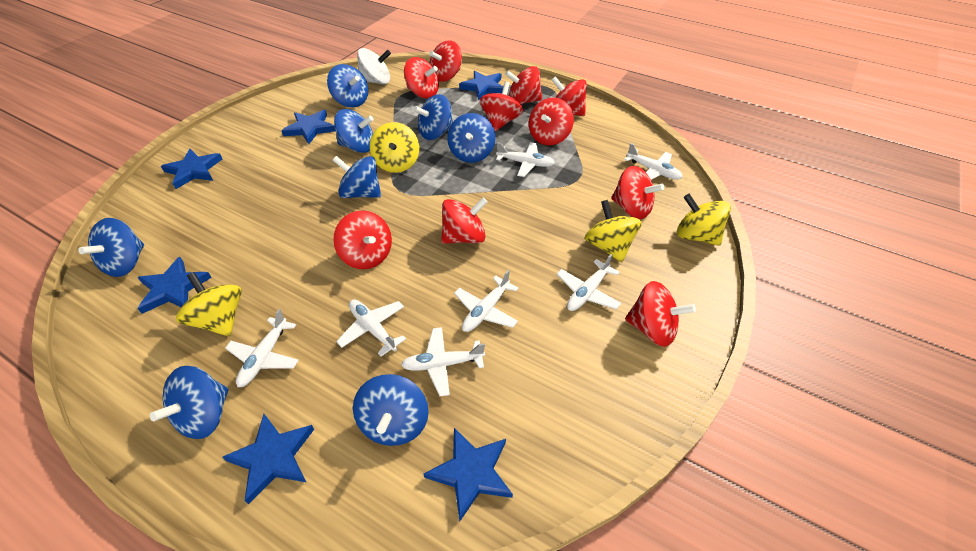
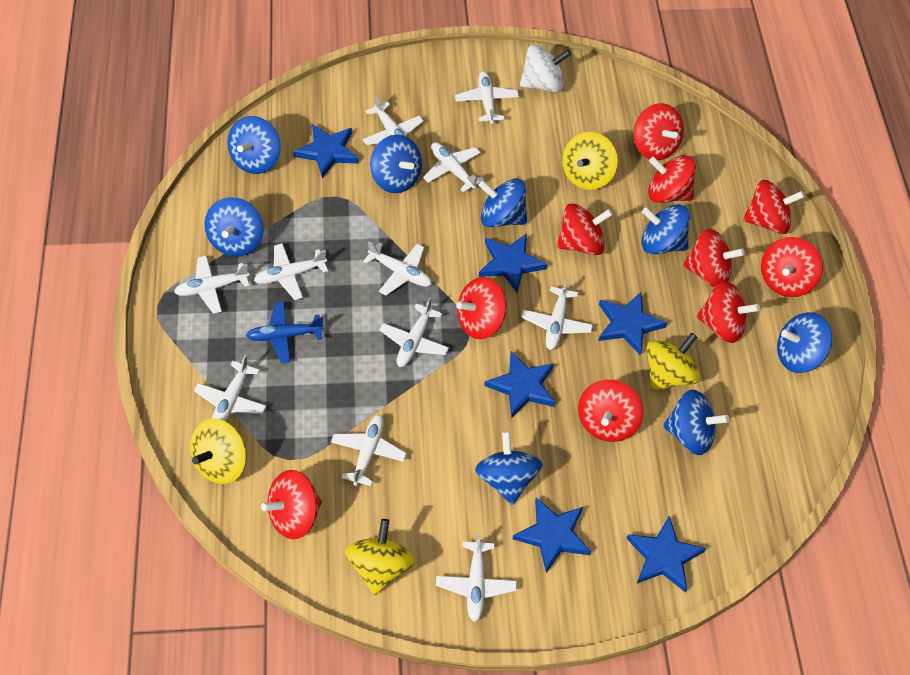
blue plane: none = 0 -> [246,302,324,364] = 1
white plane: [225,309,299,387] [336,299,406,356] [401,327,485,397] [454,270,519,332] [496,142,555,177] [557,254,621,311] [624,143,683,180] = 7 -> [174,256,250,314] [194,355,266,421] [254,243,328,300] [331,415,406,486] [363,95,423,145] [363,241,432,295] [379,298,449,367] [423,142,484,192] [436,533,517,622] [455,71,519,124] [521,279,593,350] = 11

